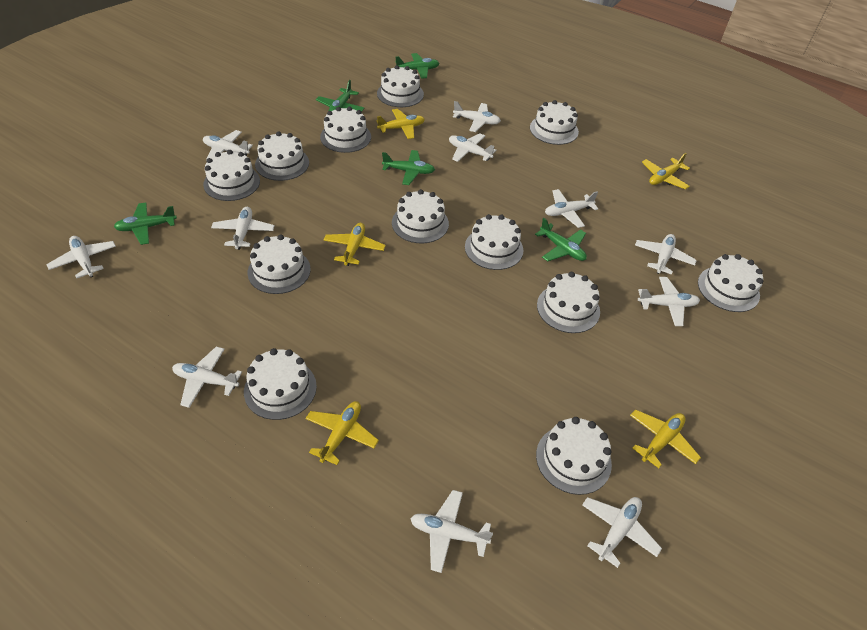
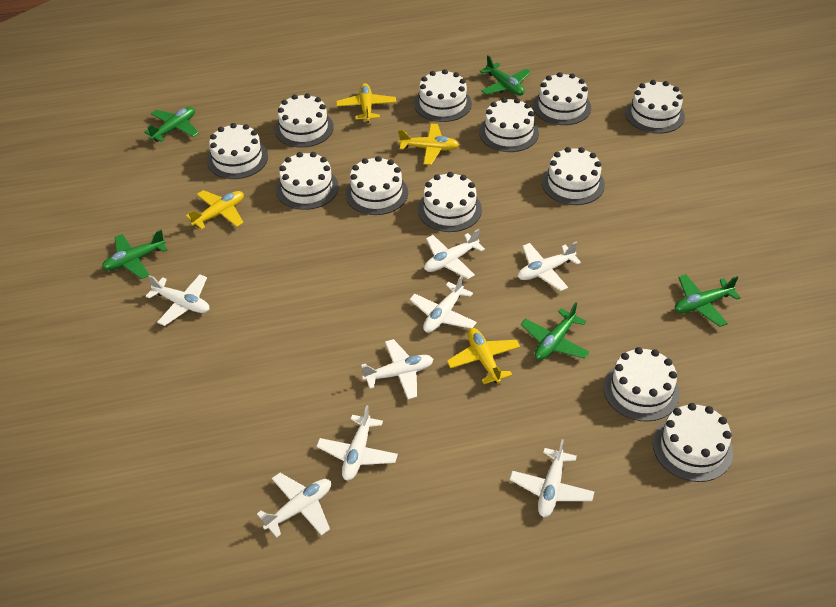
white plane: [46,236,116,279] [172,347,242,408] [203,130,253,160] [211,207,274,250] [410,490,493,573] [449,133,496,162] [453,101,501,132] [545,189,598,228] [582,497,662,568] [635,234,697,275] [638,277,700,326] = 11 -> [146,274,209,326] [257,473,331,538] [316,405,398,481] [361,339,433,399] [410,275,477,333] [424,229,485,279] [510,439,594,517] [518,241,581,291] = 8
yellow plane: [306,401,379,465] [323,223,386,266] [376,109,425,139] [630,409,701,468] [642,153,690,190] = 5 -> [186,190,244,229] [336,83,396,123] [398,124,459,165] [447,328,520,384] = 4

